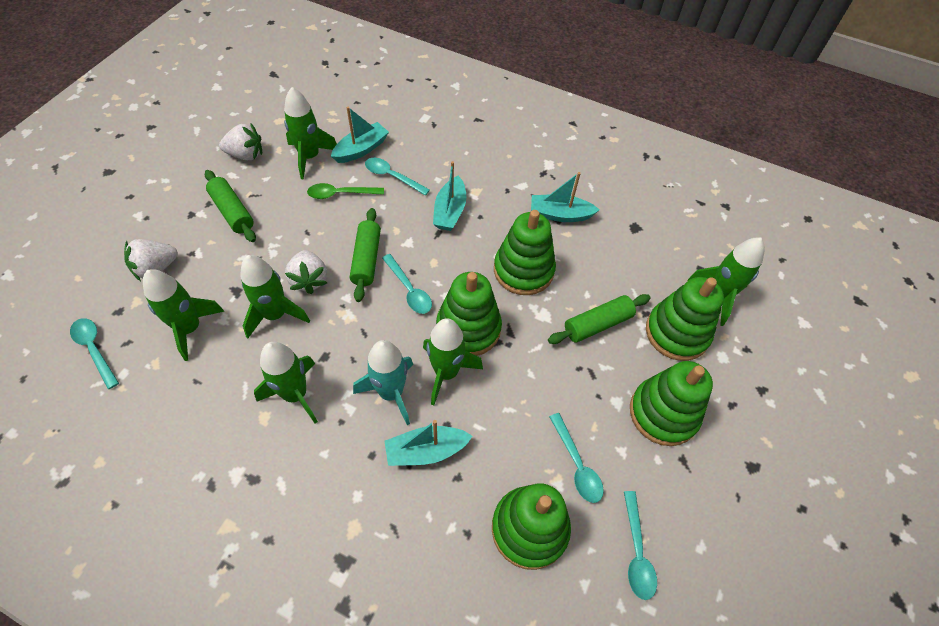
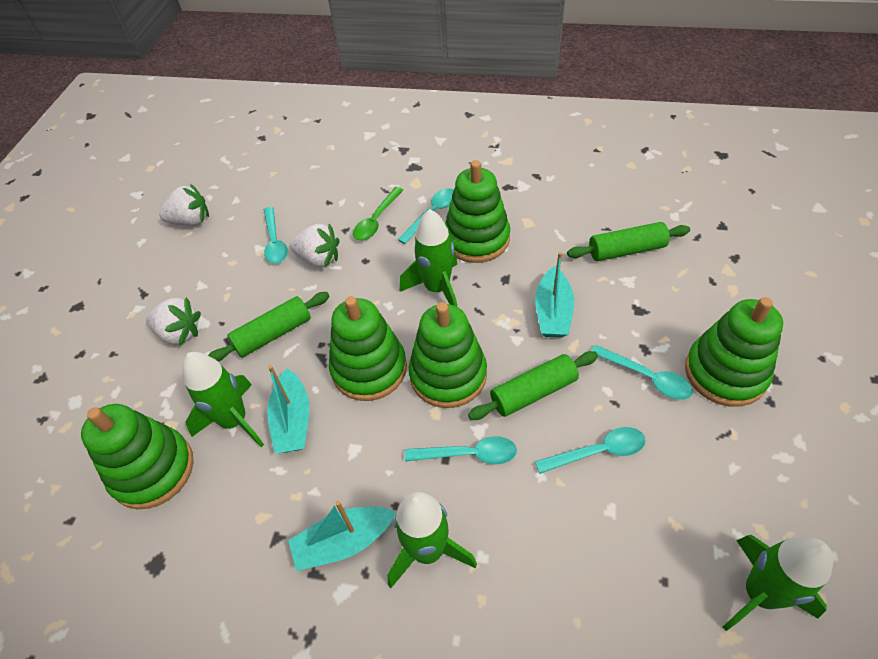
green rocket: [143,269,224,361] [240,255,310,338] [254,342,318,424] [284,87,337,179] [423,318,483,406] [687,238,765,326] = 6 -> [182,352,264,447] [387,492,477,588] [400,209,457,307] [723,535,834,631] = 4
turquoise boat: [331,107,389,163] [384,420,472,466] [433,161,466,231] [531,172,599,222] = 4 -> [267,365,309,454] [288,501,396,571] [535,252,574,338] = 3
turquoise rocket: [353,340,413,425] = 1 -> none = 0

